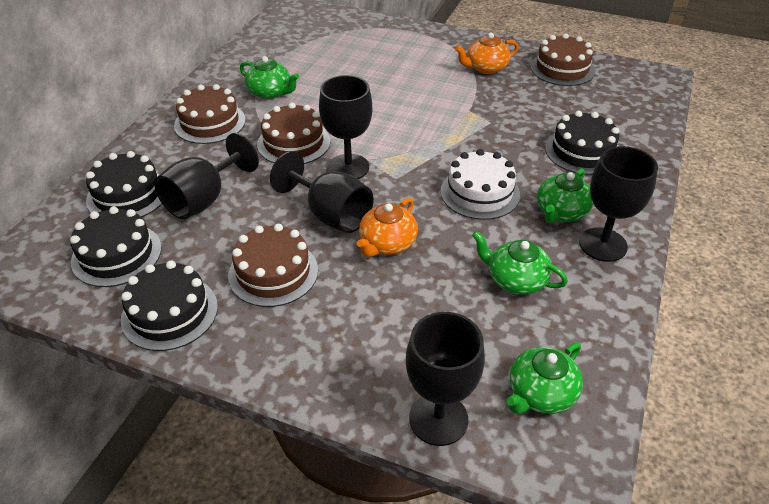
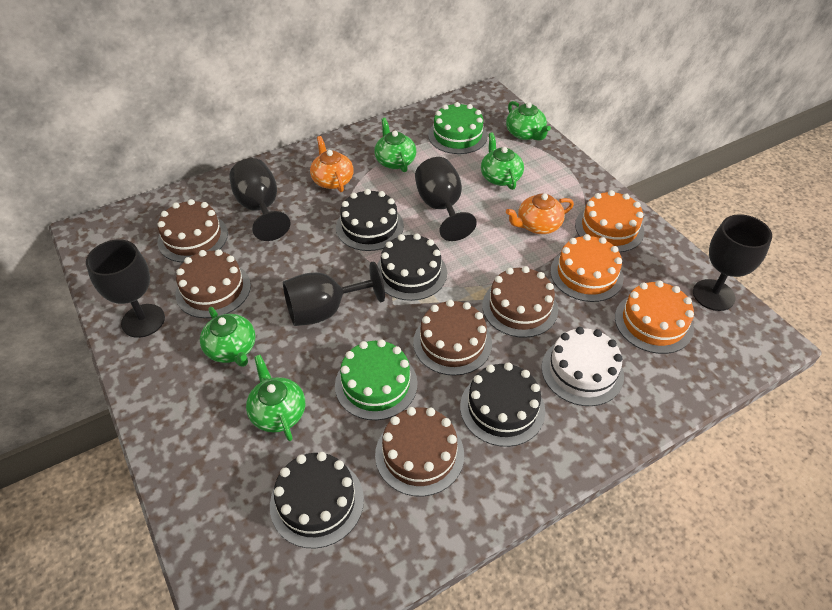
brown cake: [174,84,246,144] [228,224,318,307] [257,103,330,164] [530,34,595,86] = 4 -> [158,199,228,263] [175,249,251,318] [375,407,464,497] [413,299,492,376] [482,266,558,338] = 5
green cake: none = 0 -> [335,339,418,420] [428,102,488,154] = 2
green teapot: [240,56,299,99] [472,231,568,295] [506,343,583,414] [537,169,594,223] = 4 -> [200,307,256,367] [246,355,305,441] [374,118,416,172] [481,132,524,190] [506,101,551,141] = 5
orange cake: none = 0 -> [550,234,624,302] [575,190,644,253] [615,280,694,354] = 3

